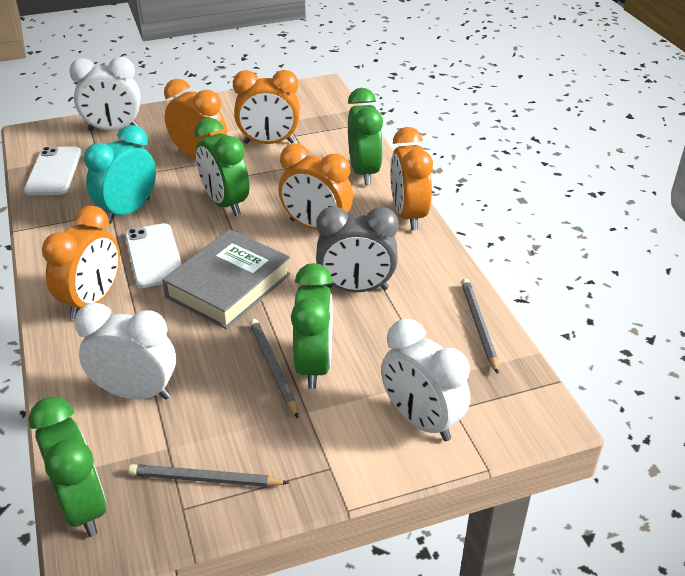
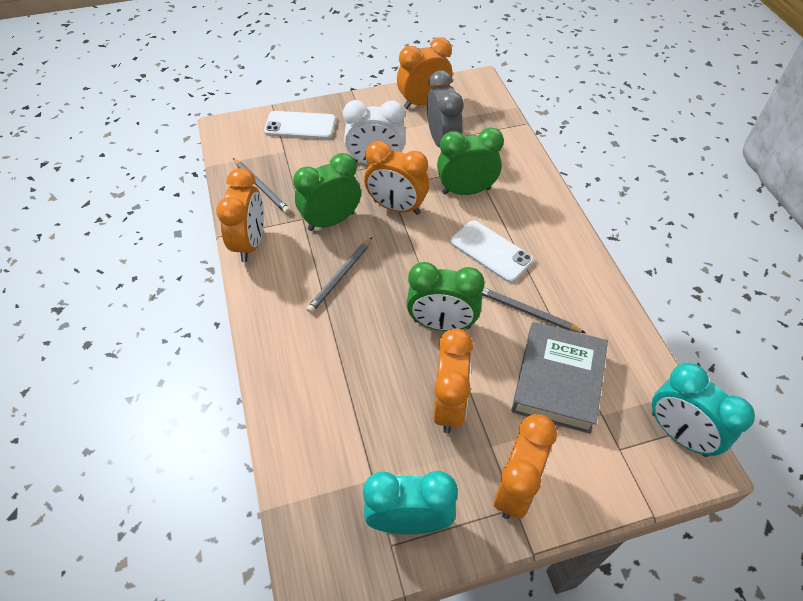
green clock: [28,396,107,537] [194,118,249,216] [291,263,333,389] [348,88,383,185] = 4 -> [293,153,361,231] [406,262,485,331] [437,127,504,195] = 3
turquoise clock: [84,125,156,224] = 1 -> [363,471,458,534] [652,363,755,457] = 2
white clock: [69,57,141,131] [75,303,176,400] [381,319,470,441] = 3 -> [343,100,405,165] = 1

